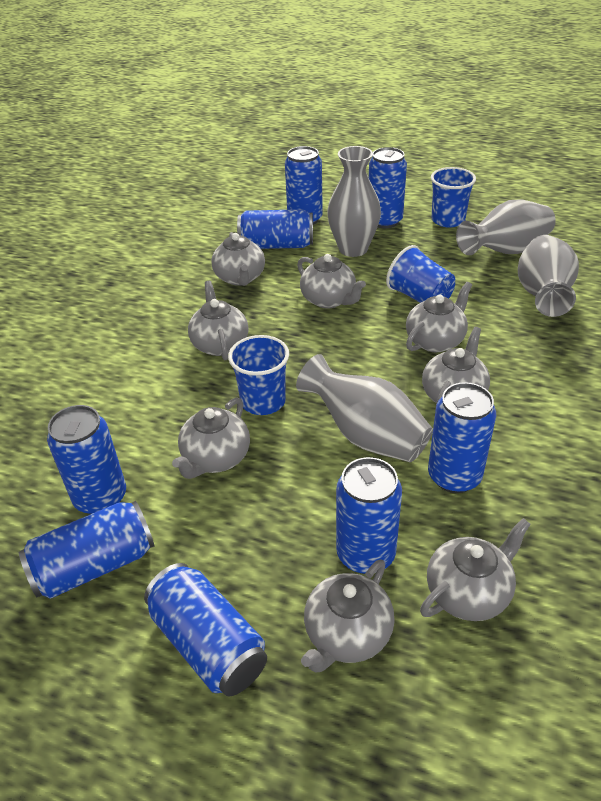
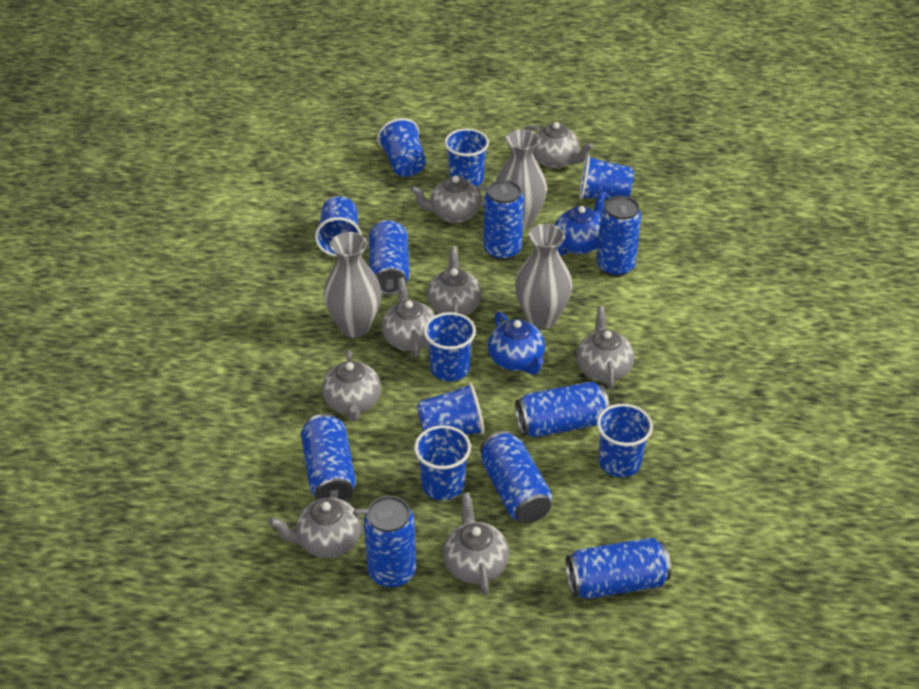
blue cup: [228,335,289,415] [386,245,455,303] [431,167,476,228] = 3 -> [315,196,362,257] [377,118,426,177] [414,425,471,500] [417,382,484,435] [424,312,476,382] [444,129,489,187] [579,155,634,200] [597,404,653,477] = 8
blue teapot: none = 0 -> [488,312,545,375] [555,191,607,255] = 2
grey vase: [296,354,433,462] [327,146,381,257] [456,199,556,255] [518,235,579,317] = 4 -> [324,232,381,338] [495,129,547,230] [515,224,572,329] = 3

